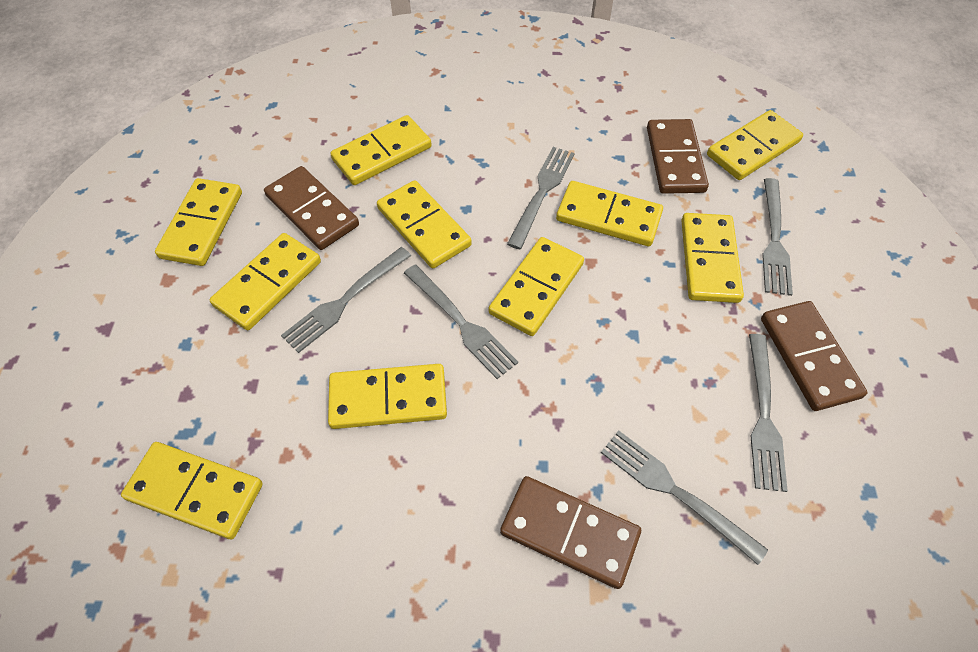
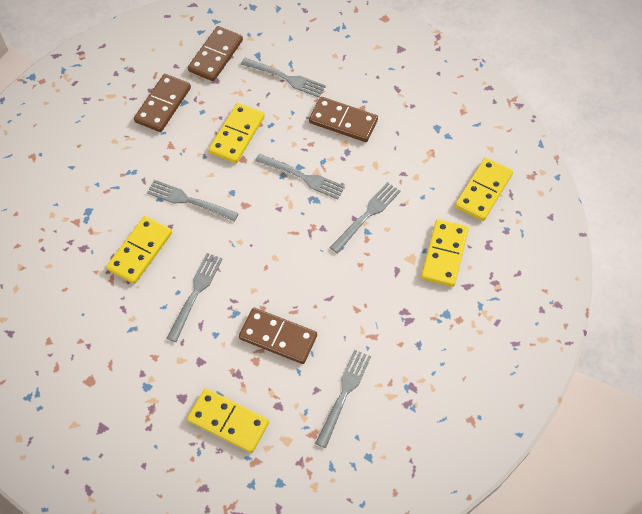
yellow domino: [121,442,263,539] [155,178,242,266] [210,233,321,330] [328,364,447,429] [330,115,432,185] [377,180,472,268] [489,237,584,336] [556,181,663,246] [681,213,744,303] [707,110,803,180] = 10 -> [106,216,172,284] [187,388,269,453] [209,103,265,163] [421,219,469,287] [455,157,513,221] = 5

